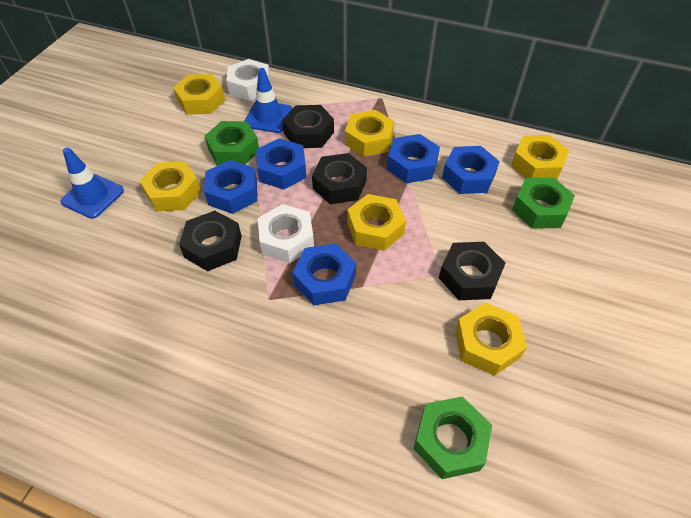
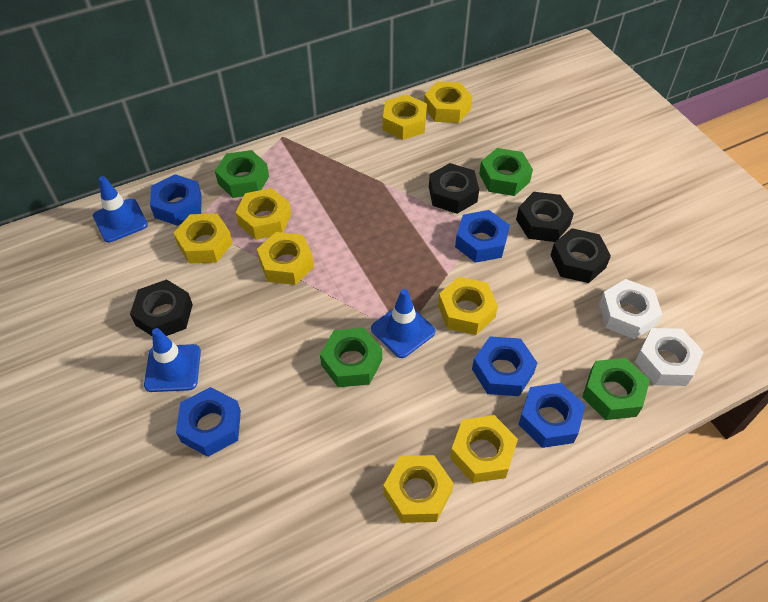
blue traffic cone: [60,147,124,219] [244,68,293,133] = 2 -> [93,176,148,243] [144,328,201,392] [371,289,435,358] = 3
green nut: [205,121,259,166] [413,396,492,479] [512,177,575,229] = 3 -> [215,150,269,198] [320,328,382,387] [479,148,533,196] [582,358,650,420] = 4
yellow nut: [139,161,201,212] [173,74,225,115] [345,110,394,157] [347,194,406,251] [455,303,527,376] [511,135,569,180] = 6 -> [174,213,233,264] [236,188,291,240] [257,232,314,285] [383,95,427,140] [383,455,454,523] [424,82,473,123] [438,277,498,335] [450,415,518,483] = 8

